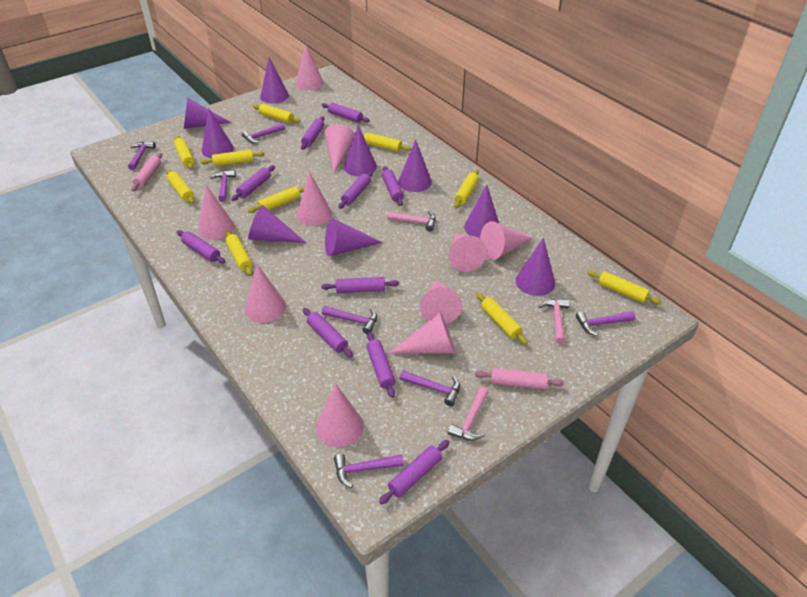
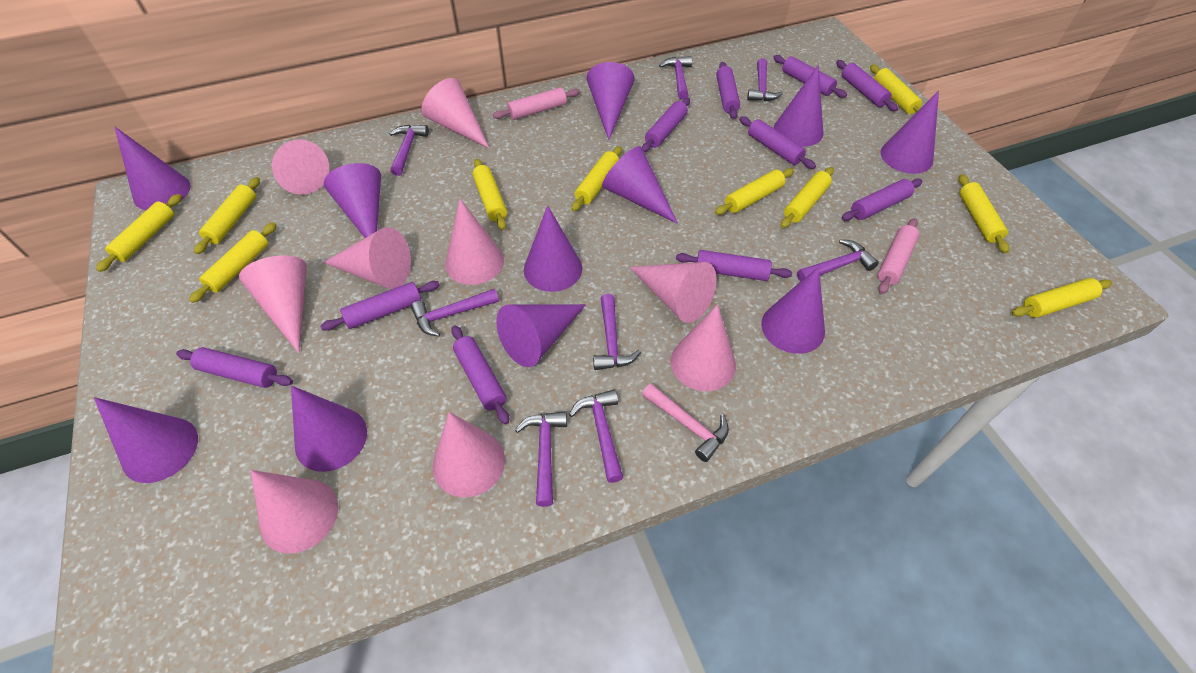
pink cone: [198,185,235,240] [245,264,286,323] [296,45,324,90] [296,171,332,226] [316,383,364,447] [324,125,355,173] [388,312,455,354] [420,281,462,324] [449,234,487,272] [480,221,534,260] = 10 -> [239,255,307,353] [251,470,338,554] [272,140,329,195] [323,227,411,289] [421,78,490,149] [433,412,505,498] [446,199,504,285] [629,262,716,323] [670,304,736,391] = 9
pink hammer: [387,211,436,231] [448,387,488,441] [539,299,570,344] = 3 -> [642,384,729,462] = 1
purple cone: [184,98,231,129] [202,109,234,158] [248,205,306,243] [260,57,289,104] [325,218,382,256] [344,125,377,177] [398,139,432,192] [464,184,499,238] [516,238,555,296] = 9 -> [94,397,198,483] [114,126,191,210] [291,386,367,472] [324,163,381,238] [496,304,586,367] [524,205,582,292] [586,62,635,140] [602,146,678,224] [761,266,825,354] [774,65,823,147] [881,91,939,174] = 11
purple hammer: [128,142,156,170] [210,170,236,202] [242,123,285,143] [322,306,377,334] [334,454,404,488] [399,370,460,406] [576,311,636,336] = 7 -> [389,125,429,176] [411,288,499,337] [515,411,567,507] [569,390,624,483] [593,294,641,370] [659,56,692,100] [747,58,783,101] [797,239,879,282] = 8

